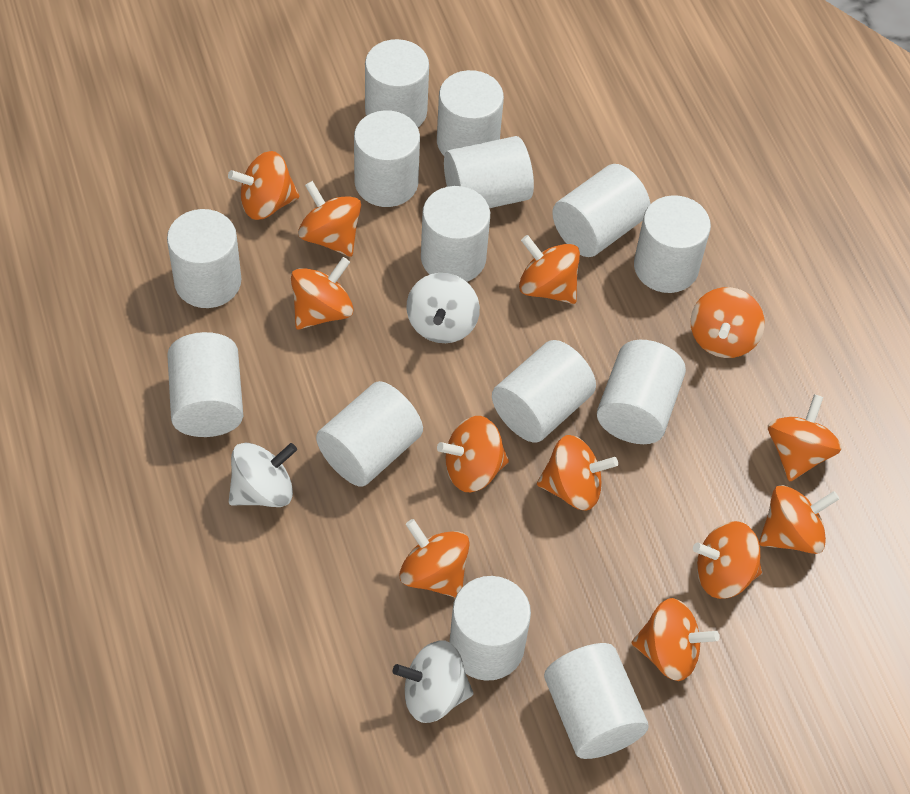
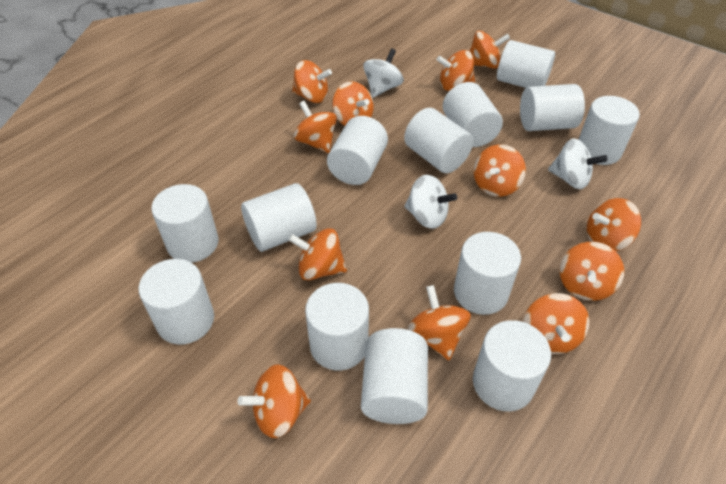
white cylinder: [167,209,241,308] [167,332,243,437] [316,381,423,487] [354,110,420,207] [365,39,429,127] [421,186,490,282] [437,70,504,156] [444,136,534,208] [450,576,531,681] [492,340,596,442] [544,643,649,759] [552,164,650,257] [597,340,686,444] [634,195,711,293] = 14 -> [139,259,214,345] [151,184,219,263] [241,183,317,252] [305,283,369,371] [327,116,388,185] [361,328,428,424] [404,108,473,173] [443,82,503,147] [454,232,521,315] [473,320,551,411] [497,40,555,88] [520,84,585,131] [578,96,640,165] = 13

